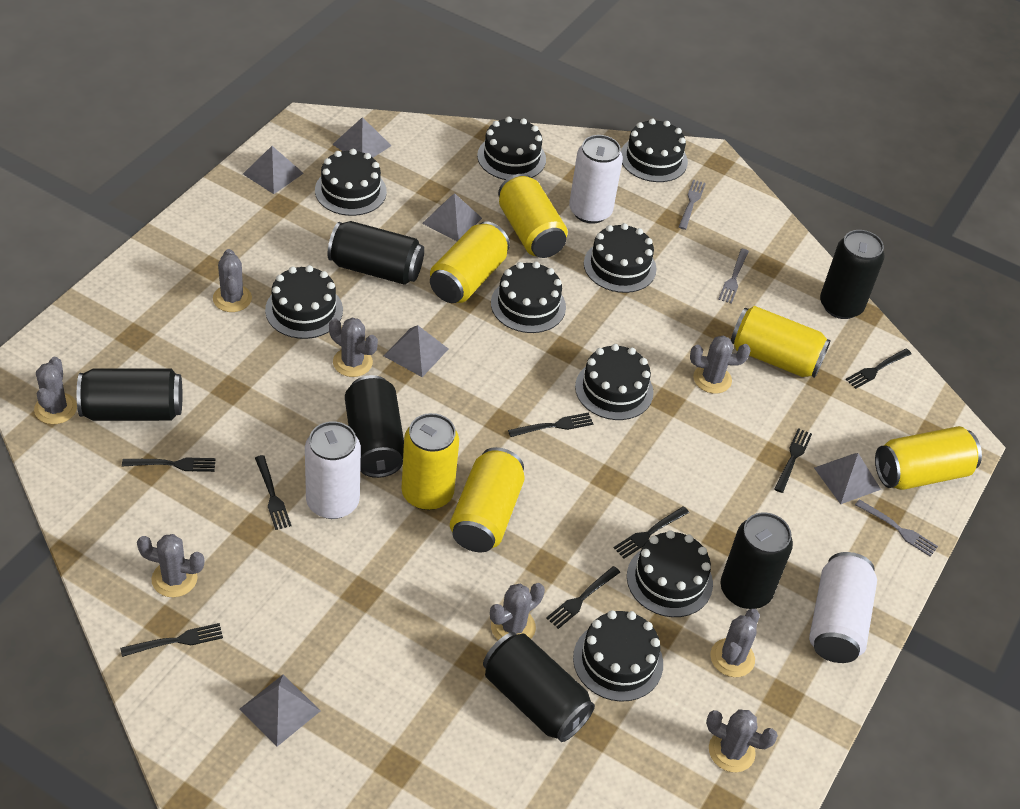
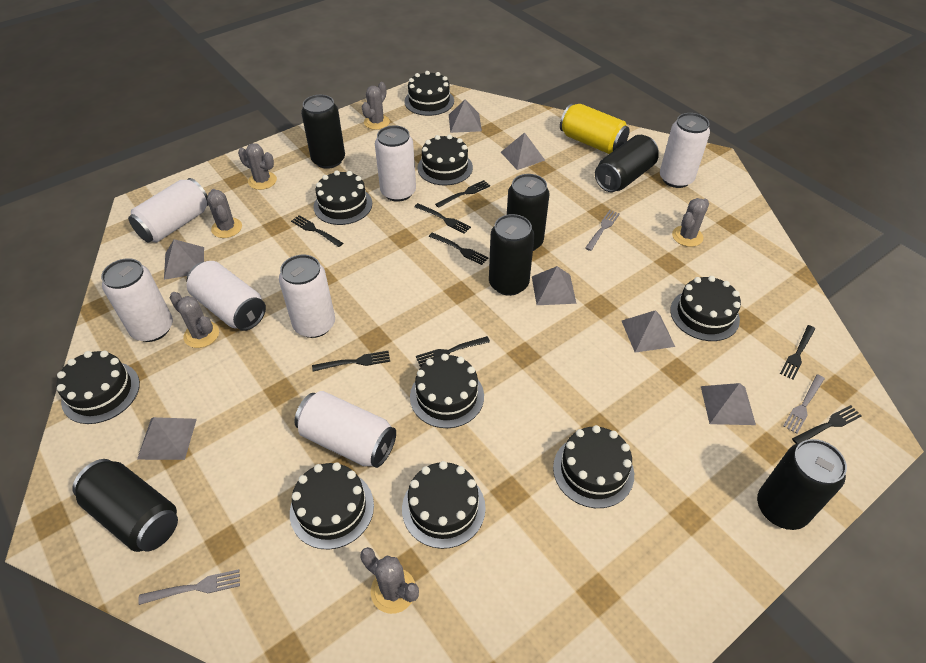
grey cactus: [34,357,77,424] [137,534,204,597] [213,249,252,312] [329,318,378,377] [490,583,545,640] [690,336,750,394] [706,709,778,772] [710,609,760,677] = 8 -> [170,292,219,348] [207,189,242,238] [238,143,277,190] [360,547,419,614] [362,82,390,130] [672,198,709,247] = 6
grey pyramid: [240,675,321,746] [243,146,304,194] [332,117,391,157] [384,325,448,377] [422,193,482,241] [814,453,881,504] = 6 -> [137,417,197,460] [164,239,204,280] [449,100,482,133] [501,133,545,170] [532,266,577,305] [622,310,675,353] [701,383,756,425] = 7
white can: [305,421,361,519] [569,135,623,224] [809,552,877,663] = 3 -> [101,258,173,342] [128,178,208,243] [186,261,266,331] [279,255,335,338] [294,391,396,468] [375,125,416,202] [660,113,710,188] = 7
yellow can: [401,413,459,510] [430,221,510,303] [450,447,525,552] [498,174,568,258] [731,306,831,378] [875,426,982,490] = 6 -> [560,104,630,154] = 1

